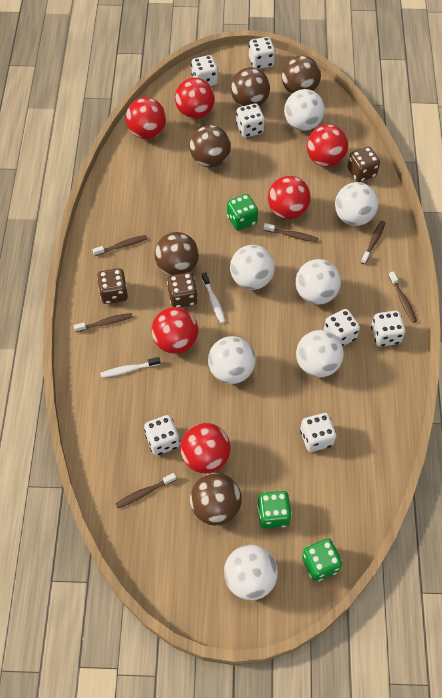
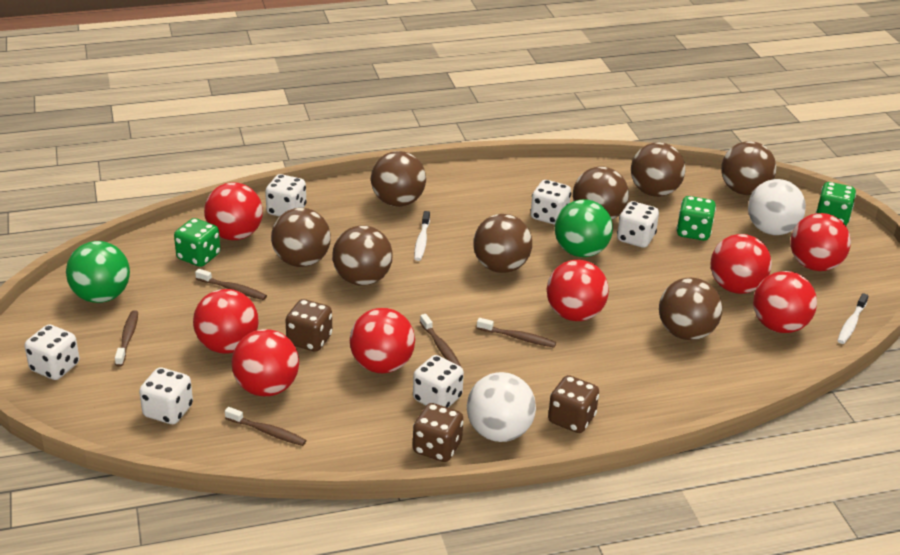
brown ball: [154,232,199,276] [190,125,231,168] [190,473,242,526] [231,67,270,106] [282,56,321,94] = 5 -> [271,208,331,267] [332,225,393,286] [371,151,426,207] [473,214,532,273] [573,166,629,220] [631,142,685,197] [659,278,722,340] [721,141,776,195] = 8
brown toothbrush: [73,313,133,332] [92,235,148,256] [115,473,176,508] [264,223,319,242] [361,221,385,264] [389,271,417,323] = 6 -> [115,310,138,367] [195,269,267,300] [225,407,306,446] [420,314,461,367] [477,318,556,347] = 5
green ball: none = 0 -> [66,241,130,303] [555,199,613,257] = 2
red ball: [126,97,166,139] [151,307,198,354] [175,78,215,119] [180,423,231,474] [268,176,311,219] [307,125,348,167] = 6 -> [193,289,259,354] [204,182,263,240] [231,329,299,396] [350,308,415,373] [547,260,609,321] [711,234,771,294] [753,271,817,333] [791,213,851,271] = 8
white ball: [208,336,256,384] [224,545,278,600] [230,245,275,290] [284,89,325,131] [295,259,341,305] [296,330,344,377] [335,182,378,226] = 7 -> [467,372,536,442] [748,179,806,235] = 2
white dice: [144,415,180,455] [191,55,218,86] [236,104,265,138] [249,37,275,69] [300,413,336,452] [324,309,360,346] [371,311,405,347] = 7 -> [24,324,79,380] [139,367,193,424] [265,174,306,217] [413,355,464,408] [531,180,571,225] [617,201,659,248] = 6

